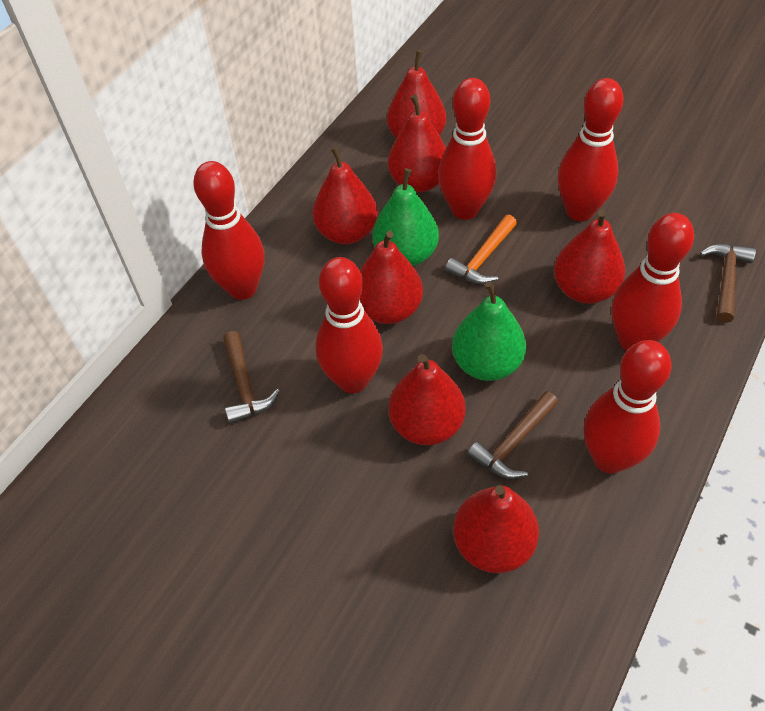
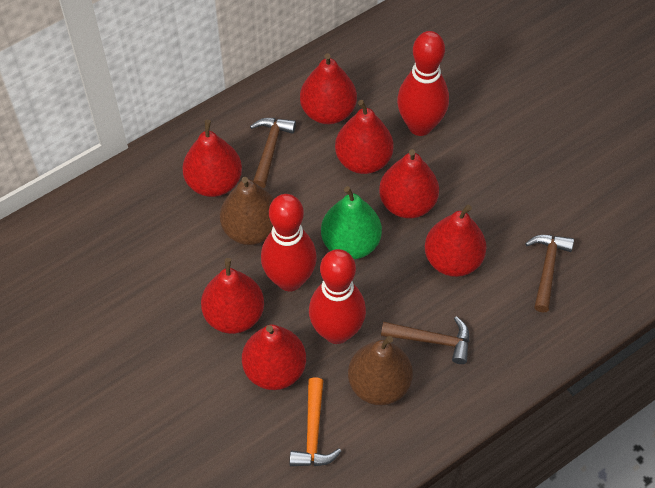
brown pear: none = 0 -> [220,177,274,245] [348,336,413,406] = 2
green pear: [372,168,439,266] [452,282,526,381] = 2 -> [321,186,382,259] = 1
red bowling pin: [193,161,265,300] [315,257,383,393] [438,78,496,220] [558,78,623,221] [584,340,672,474] [612,213,694,351] = 6 -> [261,194,317,292] [309,249,366,344] [397,31,449,136] = 3

